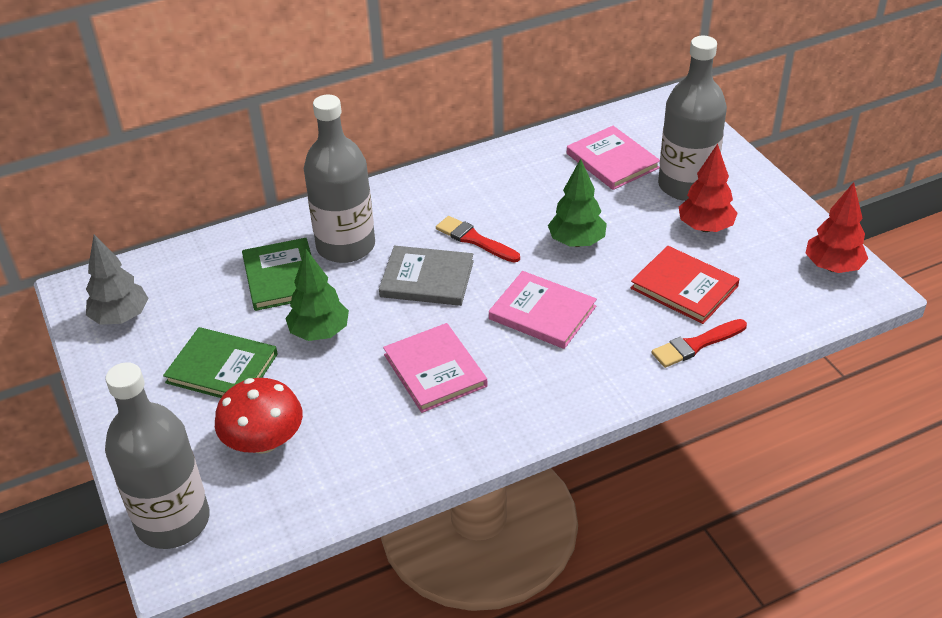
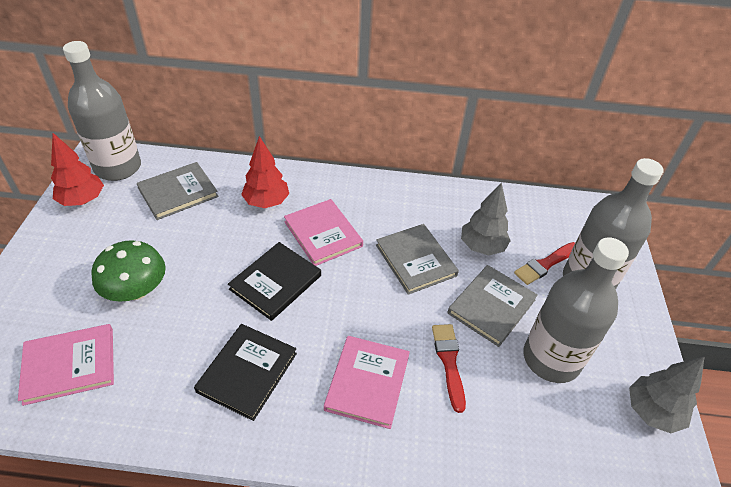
black book: none = 0 -> [194,324,297,421] [228,242,321,321] = 2
green book: [163,327,278,398] [242,238,311,311] = 2 -> none = 0
green mushroom: none = 0 -> [91,240,166,302] = 1
green tree: [285,249,349,341] [548,158,607,247] = 2 -> none = 0
grey book: [379,246,474,306] = 1 -> [137,162,219,220] [376,224,459,295] [448,265,538,347] = 3
grey tree: [86,235,149,325] = 1 -> [461,183,511,255] [629,356,705,433] = 2
red book: [631,246,739,324] = 1 -> none = 0
red mushroom: [215,378,303,454] = 1 -> none = 0

